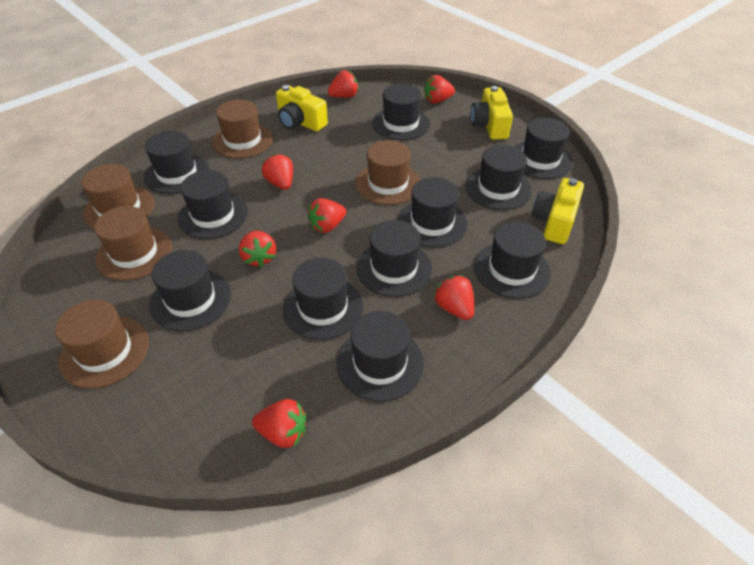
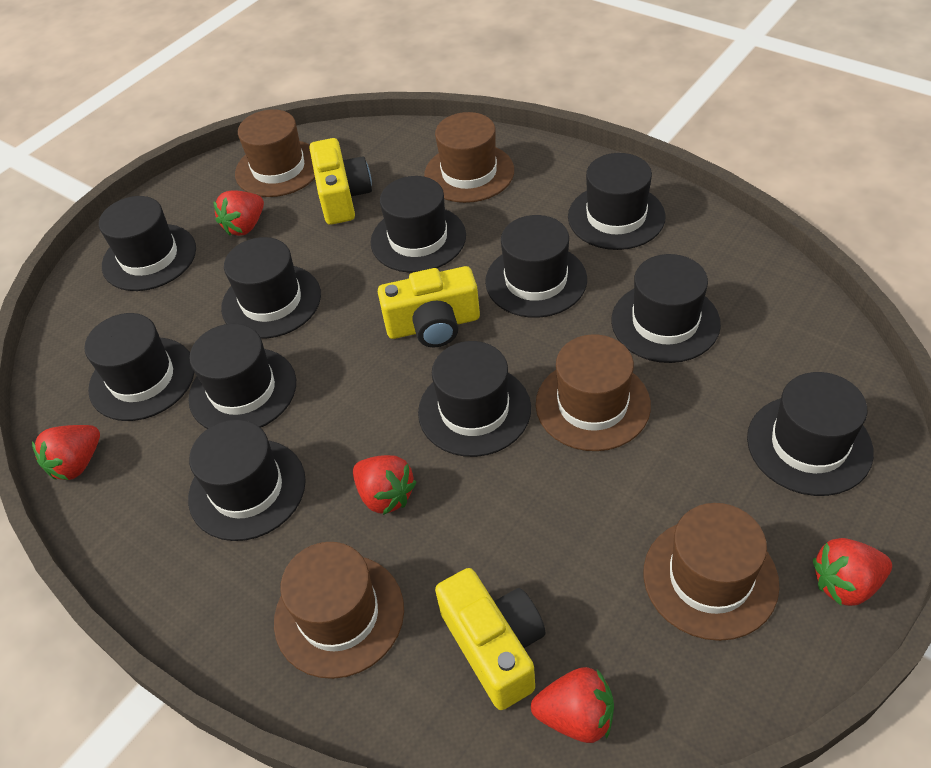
red strawberry: [239,231,276,267] [252,399,306,448] [262,154,293,190] [307,198,347,233] [328,70,359,98] [424,75,455,104] [434,275,474,320] = 7 -> [32,425,100,480] [213,190,264,236] [353,455,416,515] [531,667,614,743] [813,538,892,606] = 5

